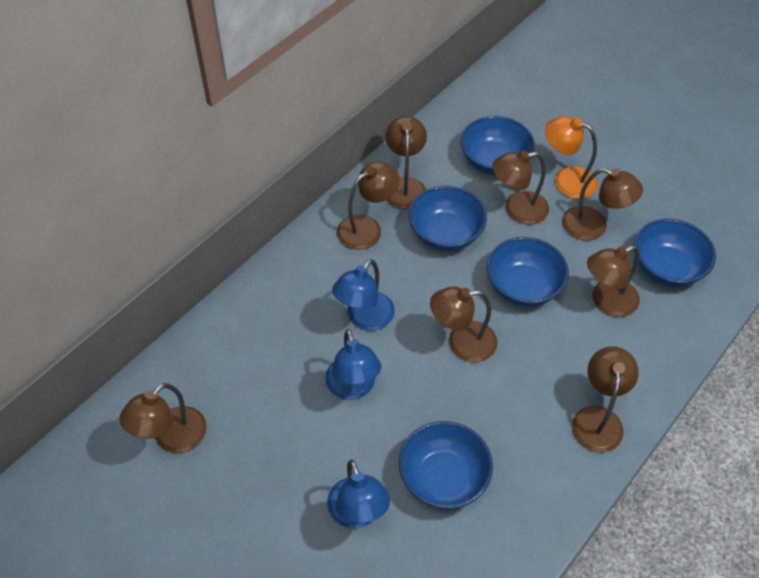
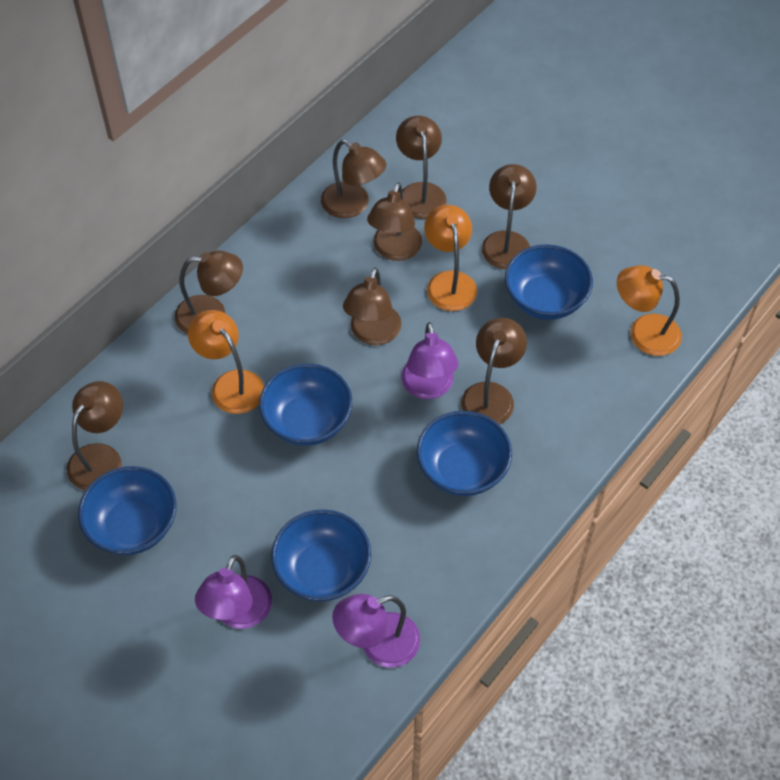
blue lamp: [325,329,382,400] [327,460,390,528] [332,259,395,331] = 3 -> none = 0
orange lamp: [545,116,598,199] = 1 -> [188,310,264,414] [424,205,477,311] [617,265,682,356] = 3
purple lamp: none = 0 -> [195,555,272,629] [332,594,420,667] [401,322,458,399] = 3

